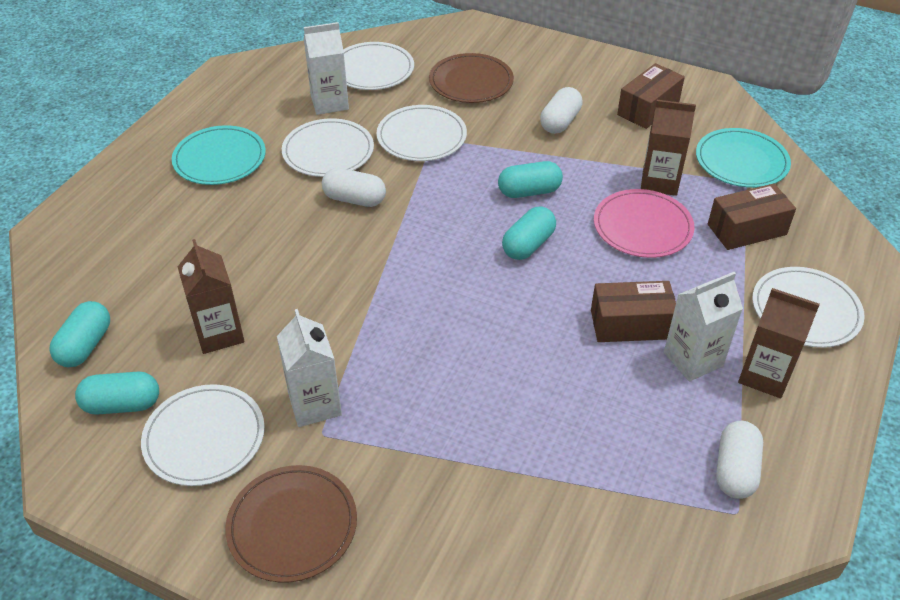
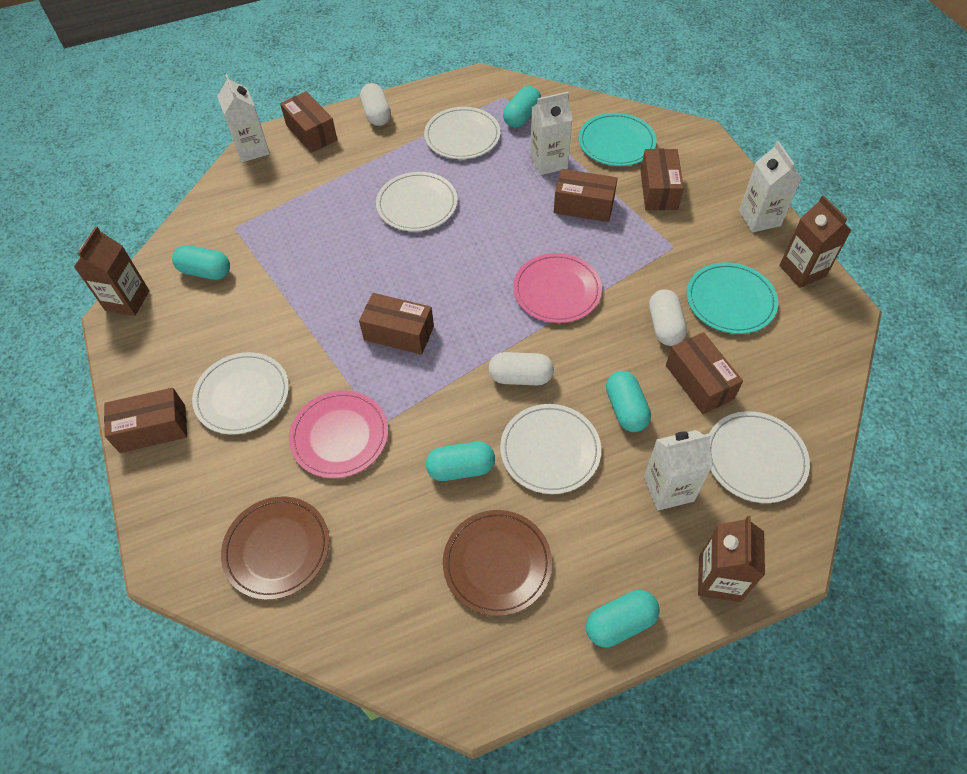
brown box: [591,281,676,342] [617,63,685,129] [708,183,796,250] = 3 -> [104,388,187,453] [280,91,337,153] [359,293,434,355] [554,169,618,222] [641,149,684,210] [666,332,743,414] = 6
pink plate: [594,189,695,258] = 1 -> [289,391,388,478] [513,253,602,323] = 2
turquoise capsule: [49,301,110,367] [75,372,159,415] [498,161,563,198] [502,207,556,260] = 4 -> [172,245,230,280] [426,442,495,481] [503,86,541,128] [586,590,660,648] [606,371,651,432] = 5
white carton: [277,309,342,427] [304,22,349,115] [664,272,743,381] = 3 -> [217,74,270,162] [530,92,573,175] [644,430,713,511] [739,141,802,233] = 4

